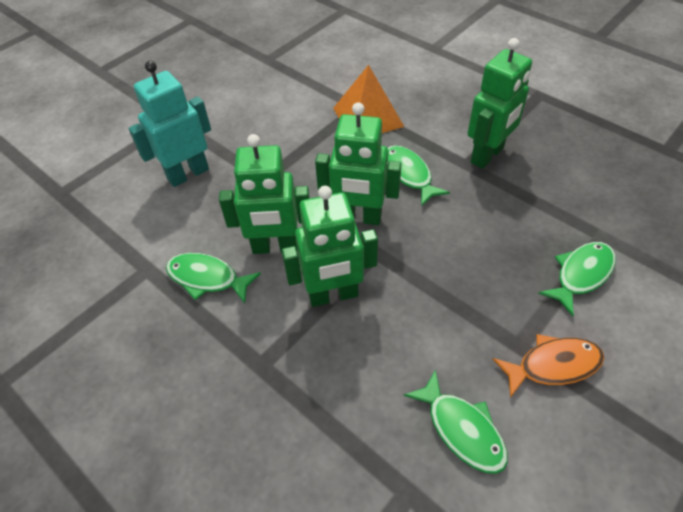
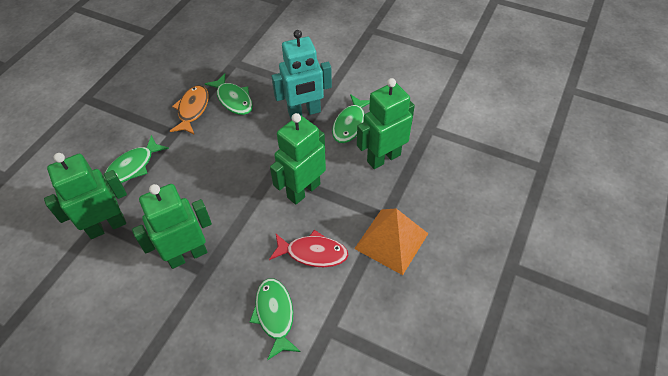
red fish: none = 0 -> [269,230,348,267] = 1

